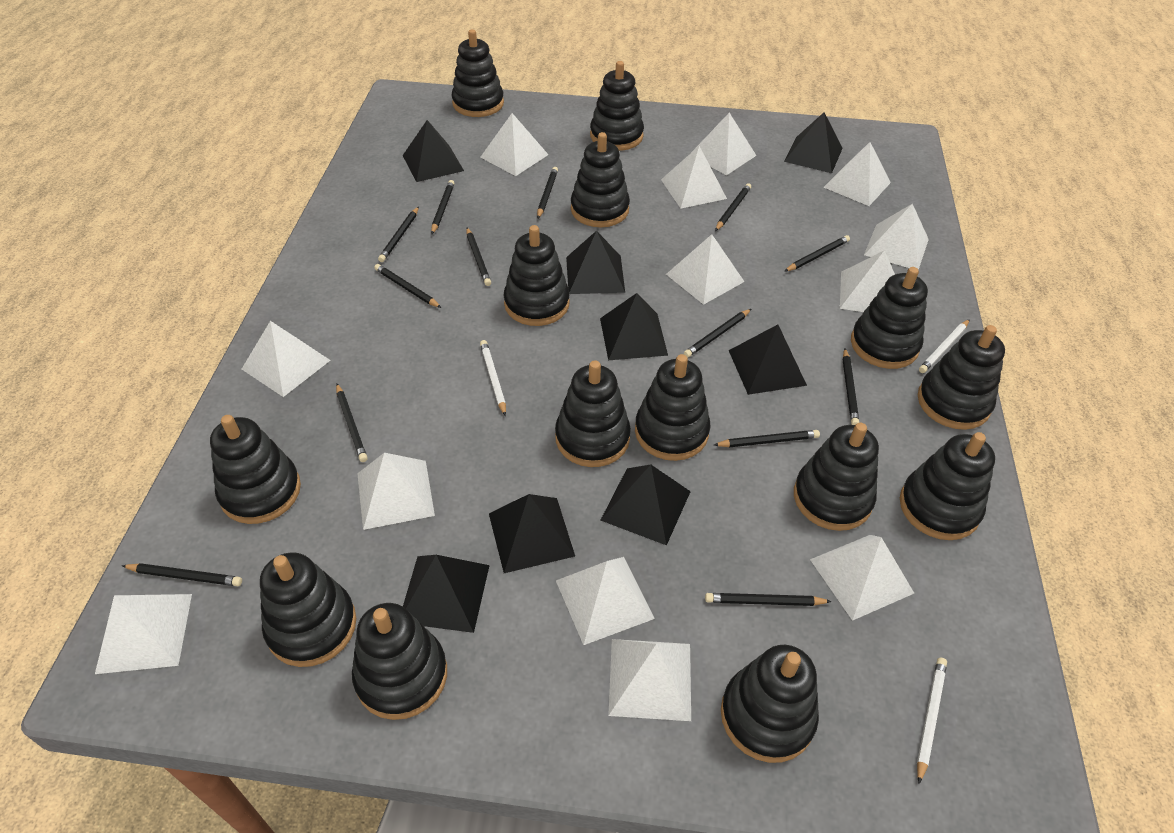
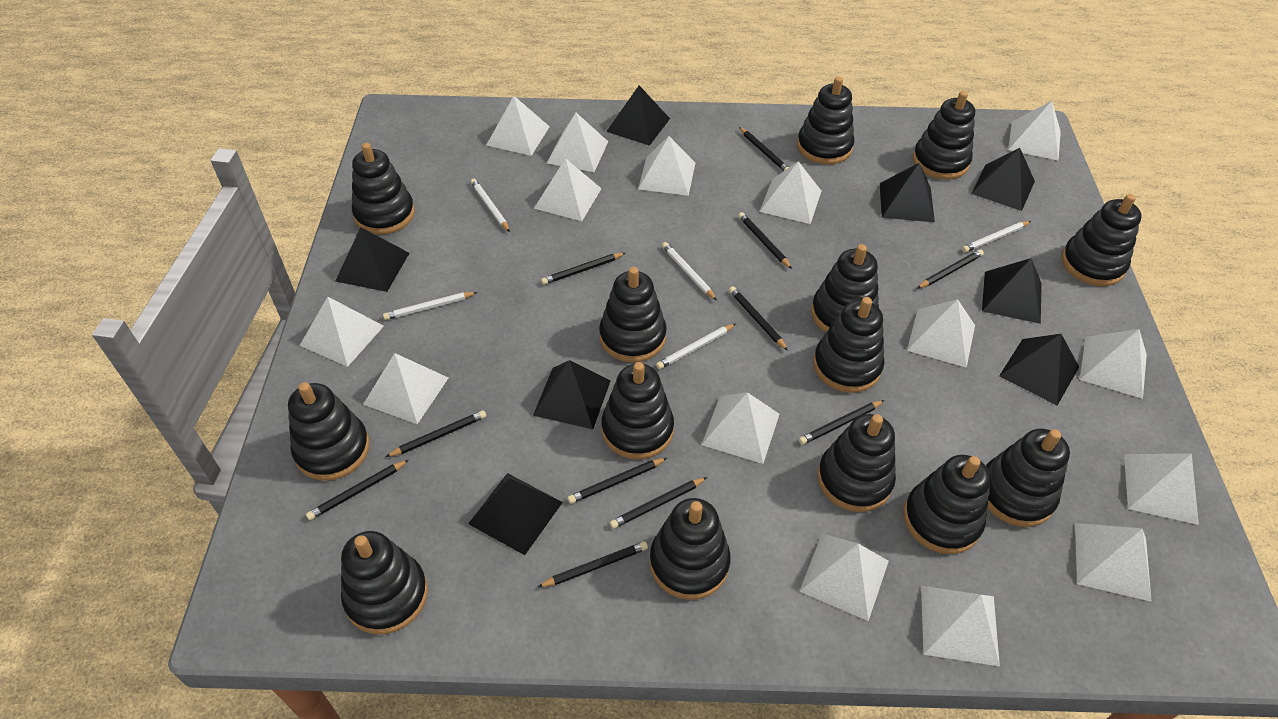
black pencil: [122,563,242,586] [336,384,368,462] [374,264,441,308] [378,207,419,262] [431,180,455,234] [466,228,491,286] [537,167,558,218] [684,309,751,358] [705,593,832,606] [714,430,820,448] [715,183,751,231] [784,235,850,272] [842,348,859,425] = 13 -> [306,460,409,520] [386,410,486,457] [538,541,648,587] [541,253,625,285] [568,458,667,504] [610,477,707,529] [729,286,788,351] [738,212,792,269] [739,127,789,171] [799,400,885,445] [917,249,984,288] = 11
white pencil: [480,340,506,416] [917,657,947,784] [919,319,970,373] = 3 -> [383,292,478,320] [471,179,510,232] [656,324,736,369] [662,242,717,301] [962,221,1031,253] = 5
white pyramid: [95,594,192,674] [242,321,331,397] [357,453,435,530] [480,113,548,176] [556,557,655,645] [608,639,691,721] [661,146,727,209] [666,234,744,305] [691,113,757,175] [810,535,914,621] [824,142,891,206] [840,250,895,312] [864,204,929,270] = 13 -> [300,297,384,367] [363,353,448,424] [486,96,550,156] [534,158,602,221] [547,113,608,172] [638,136,695,196] [701,392,779,464] [760,161,821,224] [800,533,889,621] [907,299,975,368] [921,586,1000,666] [1008,101,1061,161] [1075,523,1152,602] [1080,329,1147,399] [1124,453,1199,525] = 15

